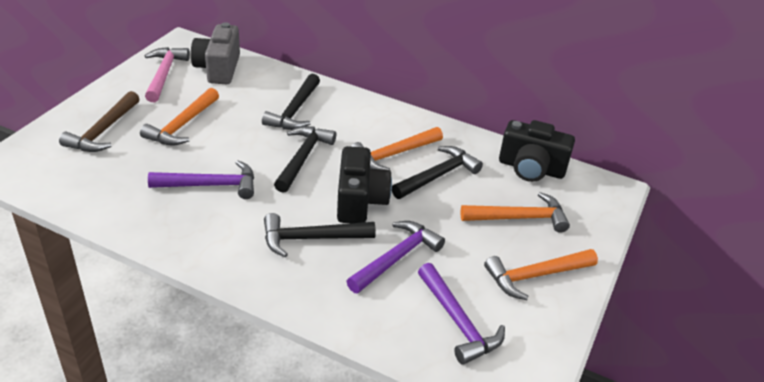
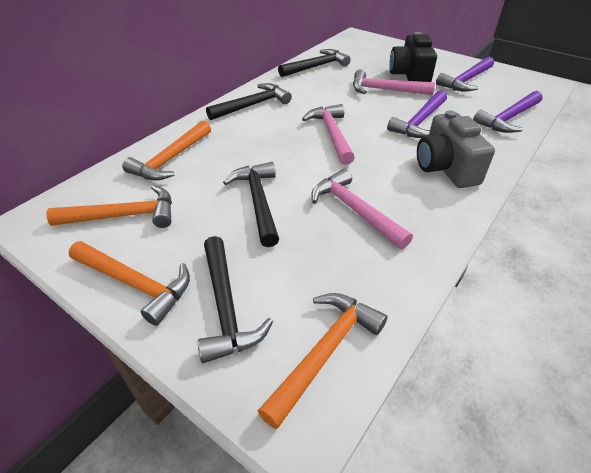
black camera: [337,146,392,223] [499,120,575,182] = 2 -> [389,32,437,82] = 1
brown hammer: [59,91,139,152] = 1 -> none = 0
pink hammer: [145,47,190,102] = 1 -> [302,104,355,165] [311,169,413,249] [353,70,435,95] = 3

